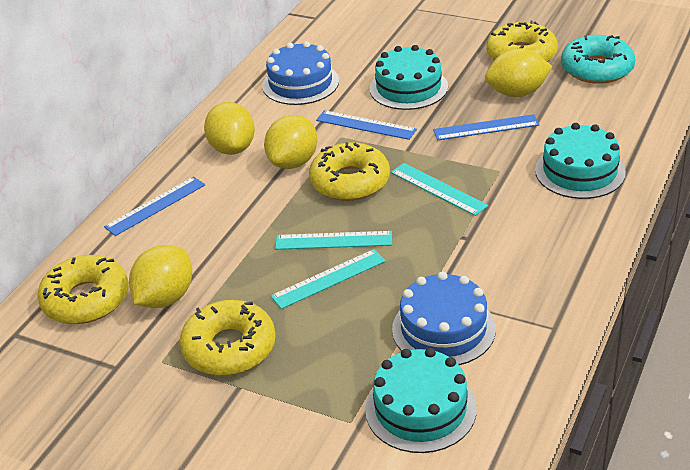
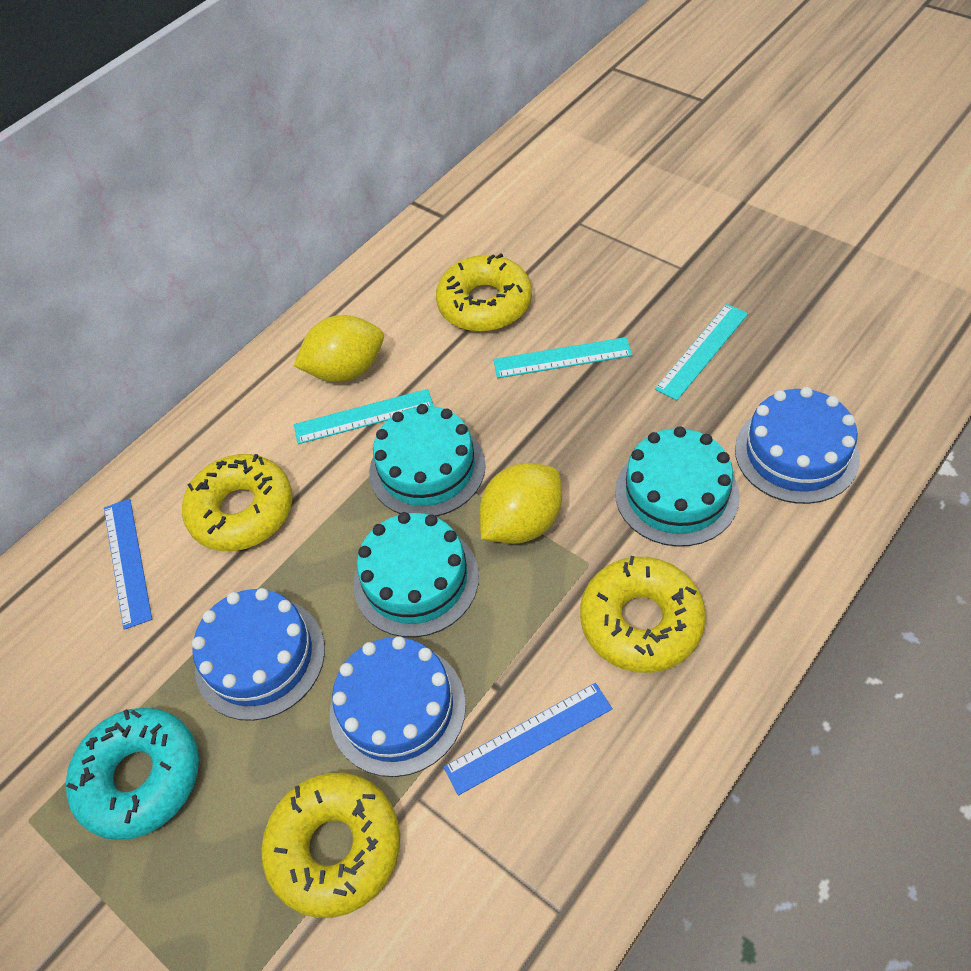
blue cake: [262,41,339,105] [392,272,496,365] = 2 -> [192,588,325,721] [330,636,466,777] [735,387,860,504] = 3
blue ruler: [104,176,205,236] [316,110,417,140] [433,114,539,141] = 3 -> [104,499,152,630] [444,683,612,796] = 2
yellow lemon: [129,245,192,308] [204,102,255,155] [264,115,317,169] [485,48,552,97] = 4 -> [294,315,384,382] [480,463,562,544] = 2

